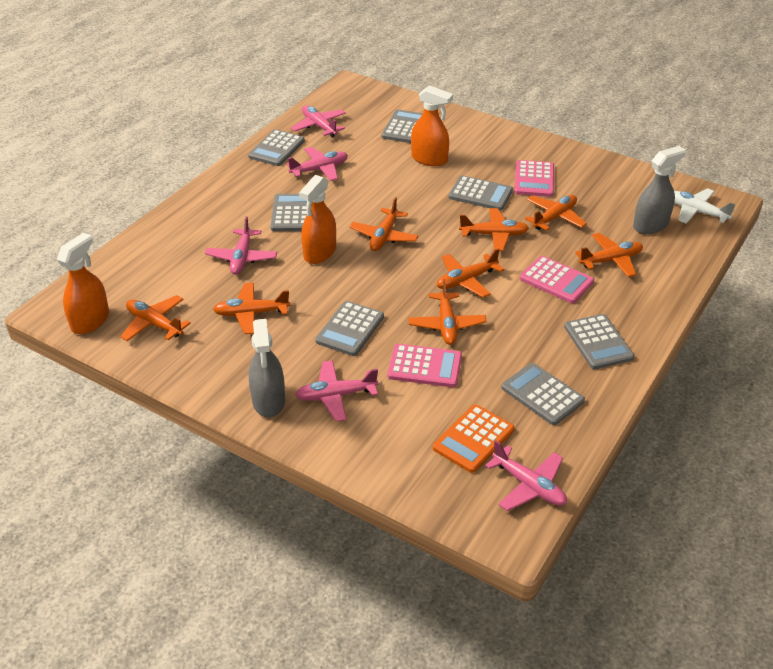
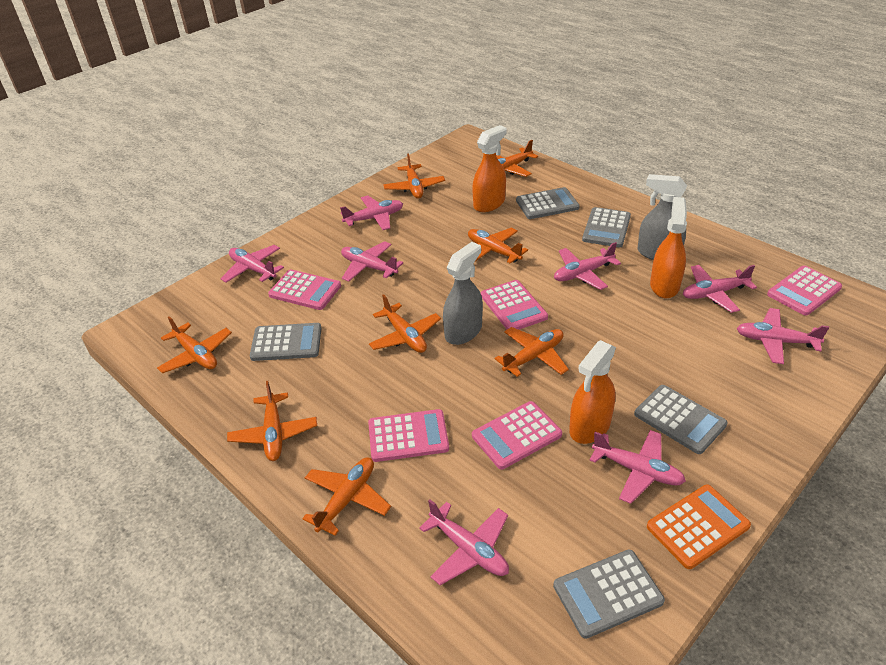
grey calculator: [248,129,305,166] [270,194,307,231] [315,301,384,356] [382,110,423,143] [448,175,513,211] [501,363,585,425] [564,314,635,369] = 7 -> [250,323,322,361] [516,187,580,219] [553,550,665,639] [582,207,631,247] [634,385,728,454] = 5
pink calculator: [387,344,462,387] [514,160,554,197] [520,256,594,303] = 3 -> [268,269,341,310] [368,409,449,462] [472,401,562,469] [481,280,548,330] [767,266,842,316] = 5
pink plane: [205,216,277,275] [286,147,348,181] [291,105,346,137] [295,360,378,422] [485,440,567,511] = 5 -> [220,245,284,283] [340,195,403,230] [341,241,403,282] [419,500,509,585] [554,242,621,290] [589,430,686,504] [683,265,757,313] [736,308,829,364] = 8
white plane: [674,188,736,224] = 1 -> none = 0

